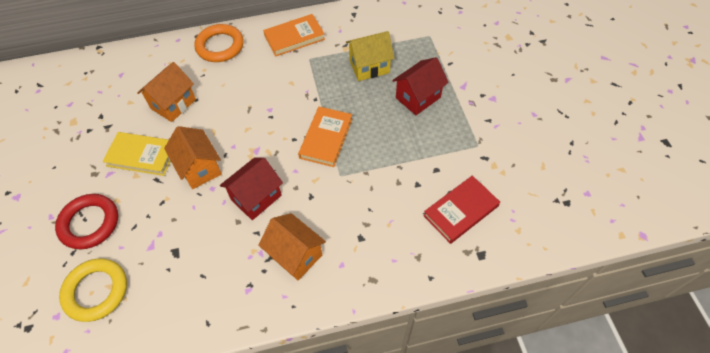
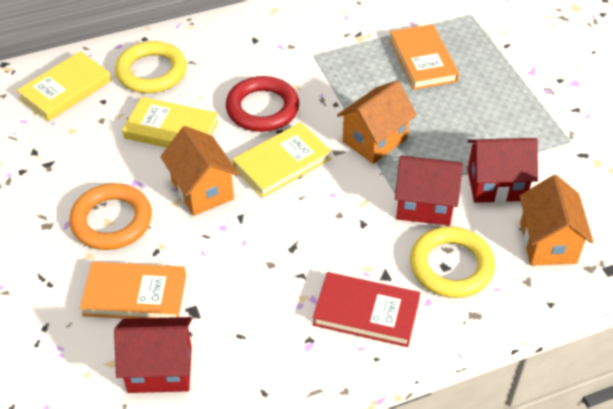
red house: [220,157,283,220] [392,57,449,115] = 2 -> [114,317,192,393] [395,156,463,226] [467,138,538,203] = 3
yellow book: [102,132,171,176] = 1 -> [17,51,111,121] [122,97,218,148] [233,122,331,198] = 3
yellow house: [346,31,394,81] = 1 -> none = 0
yellow ring: [59,258,127,322] = 1 -> [115,41,187,93] [410,226,495,298] = 2

